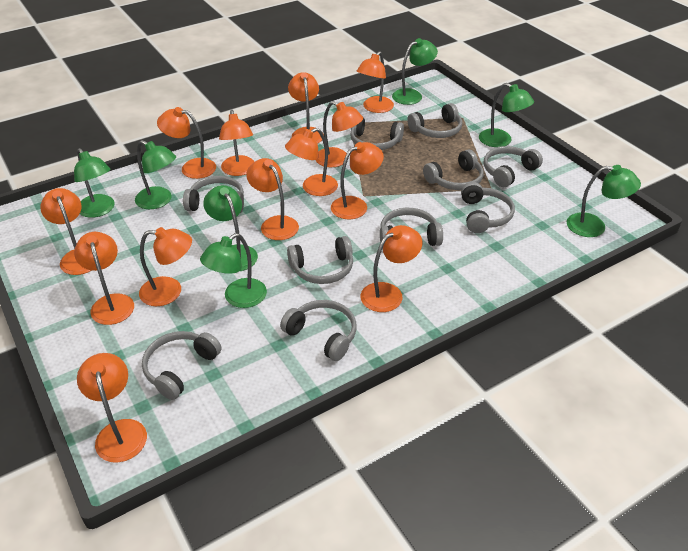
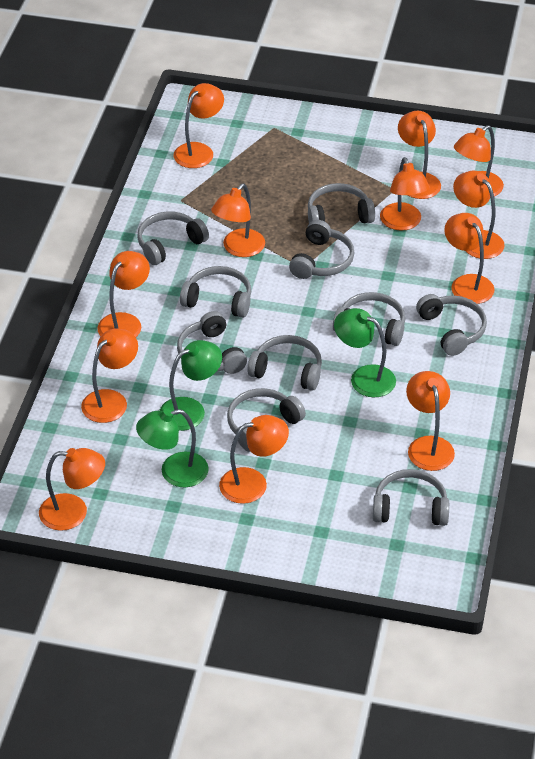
green lamp: [74,148,115,218] [135,140,176,209] [200,233,267,308] [203,185,258,271] [392,38,438,105] [479,83,534,147] [567,165,641,237] = 7 -> [136,409,209,487] [159,340,222,431] [334,308,396,397] = 3
orange lamp: [40,188,92,275] [74,232,134,325] [77,353,147,463] [139,227,192,306] [157,107,216,179] [219,110,255,176] [246,158,299,240] [285,128,338,196] [288,72,324,144] [316,101,363,167] [331,142,384,219] [357,51,394,113] [361,225,422,312] = 13 -> [39,448,105,531] [81,328,138,423] [98,251,150,337] [174,83,224,168] [211,184,265,257] [219,415,289,504] [380,157,430,231] [398,111,441,199] [406,371,455,471] [444,213,494,304] [453,171,504,259] [454,125,504,196] = 12

